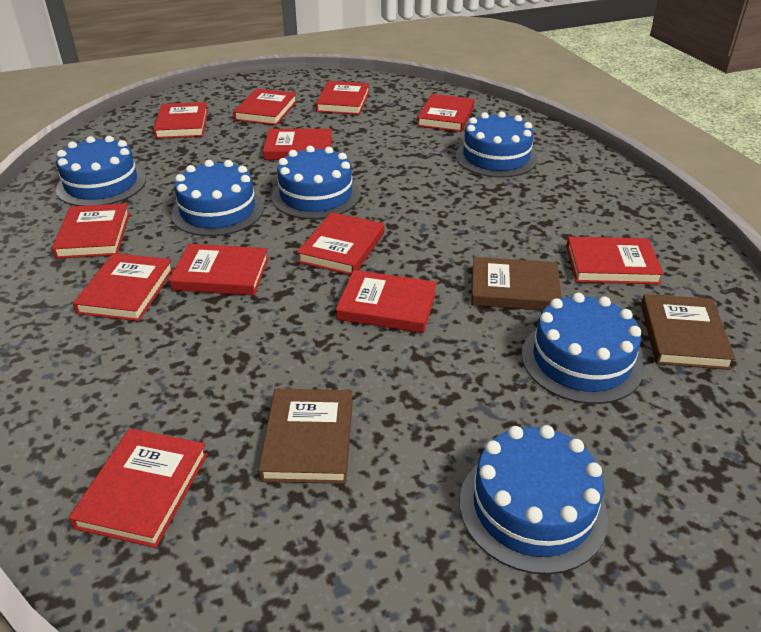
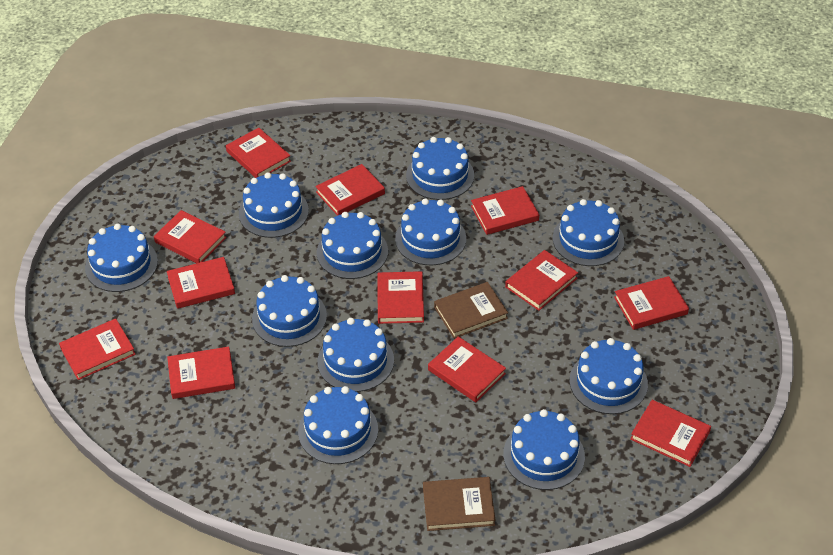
blue cake: [56,136,146,206] [171,160,264,236] [272,146,360,219] [456,111,537,178] [460,425,608,575] [521,293,644,404] = 6 -> [85,224,158,292] [239,172,309,238] [252,275,327,347] [298,386,378,464] [316,212,388,279] [317,318,394,392] [395,199,466,265] [406,137,474,200] [503,409,585,490] [553,199,624,266] [569,338,648,414] = 11
brown book: [258,389,353,484] [471,257,562,310] [641,294,736,370] = 3 -> [423,477,495,531] [434,282,508,339] = 2

